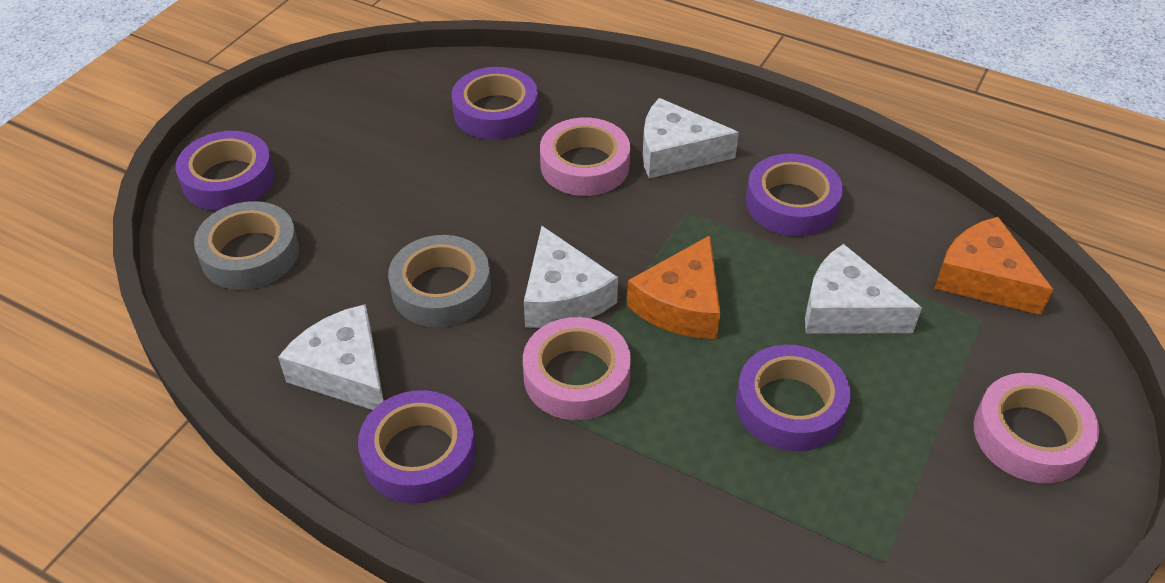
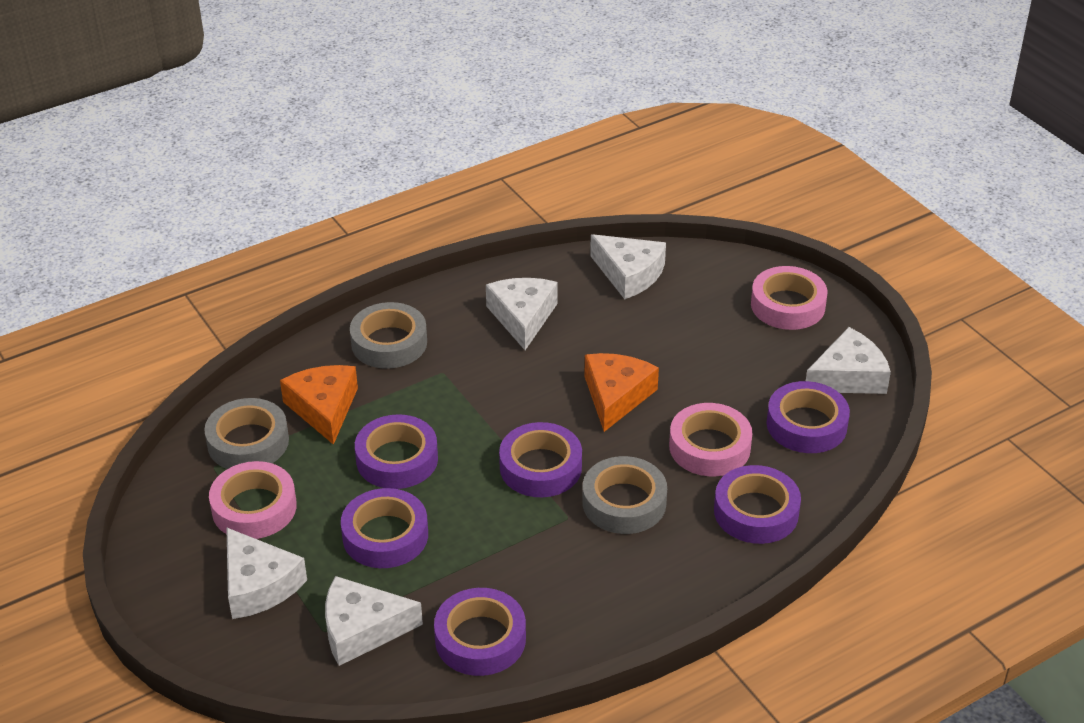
grey tape: [194,201,299,290] [388,235,491,327] = 2 -> [204,398,289,469] [350,302,427,369] [582,456,667,534] = 3
purple tape: [176,131,275,211] [358,390,476,503] [452,67,538,140] [736,345,851,451] [746,154,843,236] = 5 -> [341,488,428,568] [355,414,438,489] [434,588,526,676] [499,422,582,497] [714,465,801,544] [767,381,850,453] = 6
white cheese: [278,304,384,410] [524,226,618,328] [643,98,739,178] [805,244,922,334] = 4 -> [226,527,307,619] [325,576,423,666] [486,278,558,350] [590,234,666,299] [806,327,891,394] = 5

